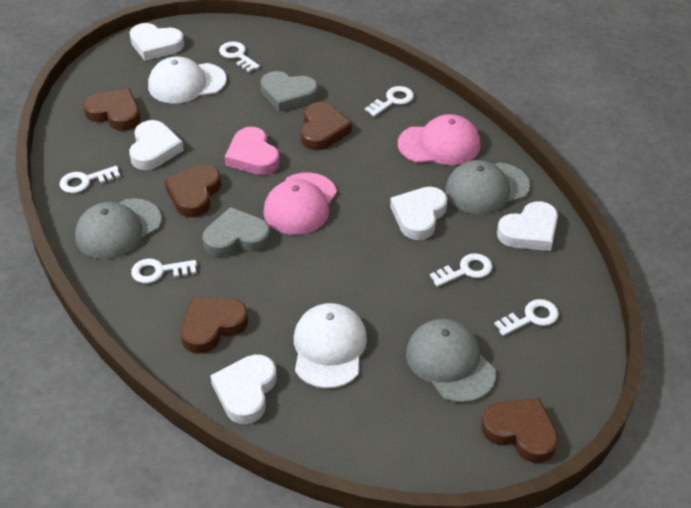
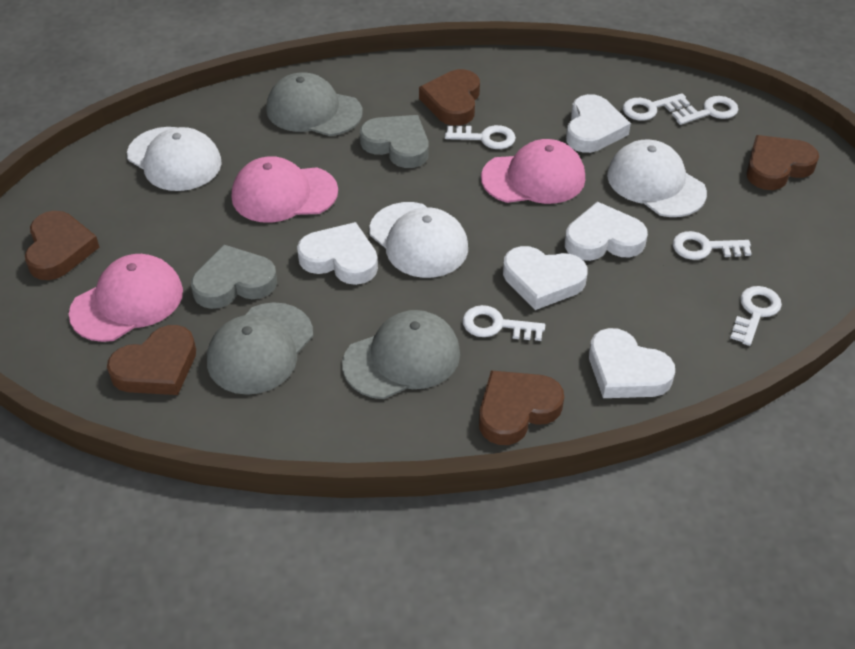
pink cap: [263,173,337,235] [398,114,481,165] = 2 -> [69,254,183,342] [232,156,338,223] [481,139,585,204] = 3
pink heart: [225,127,280,175] = 1 -> none = 0
white cap: [148,56,227,104] [294,303,367,389] = 2 -> [127,127,222,191] [369,202,468,278] [607,139,707,217] = 3

